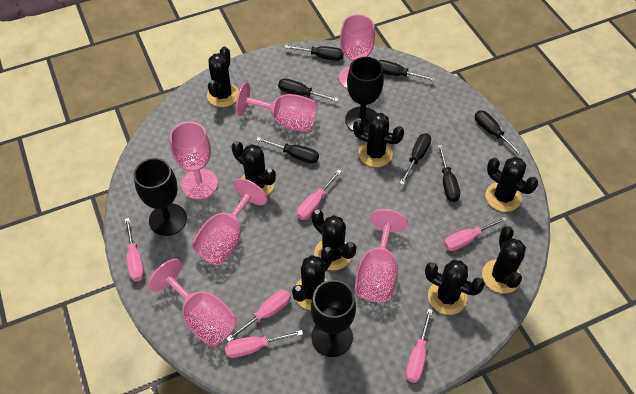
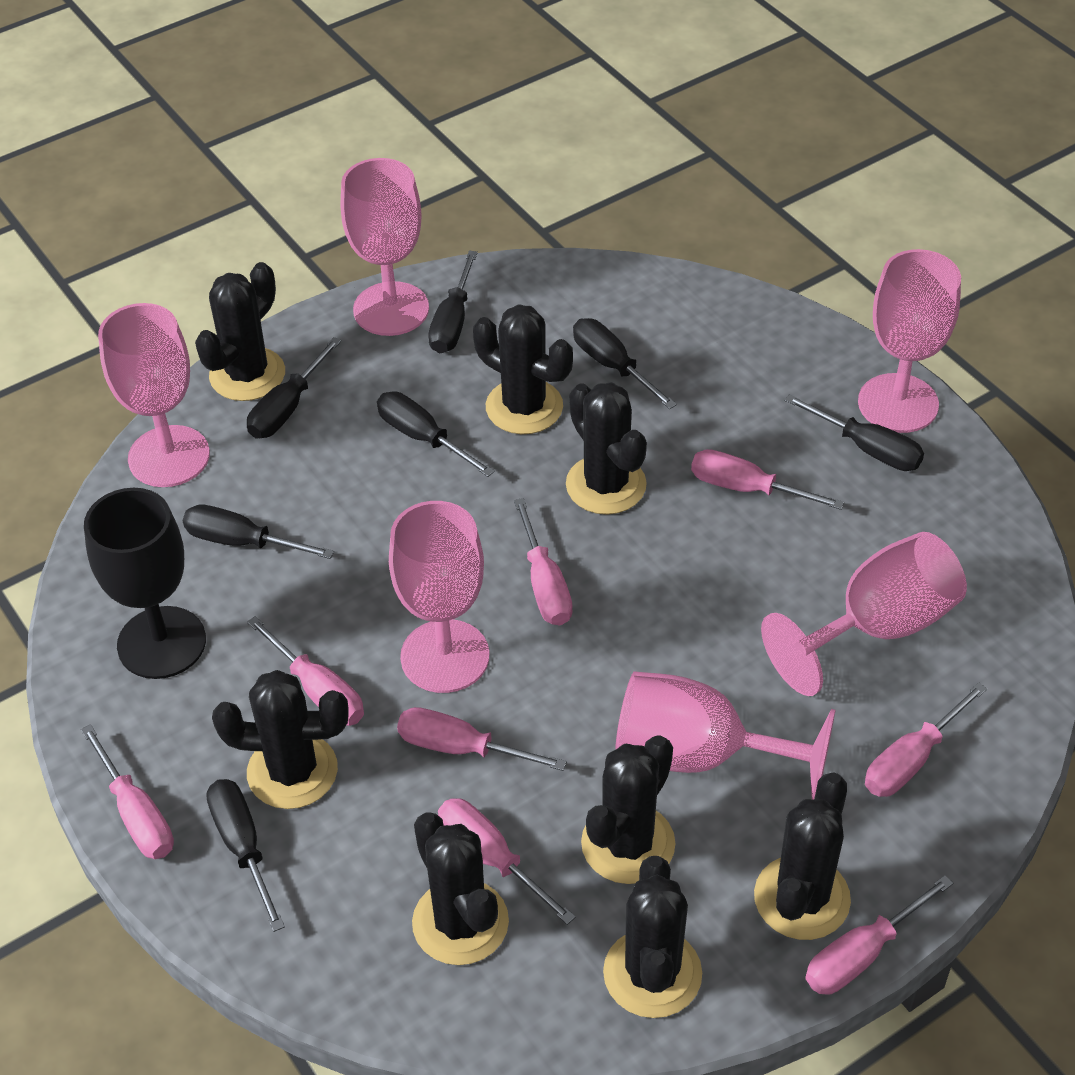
black goblet: [134,158,187,236] [311,280,356,357] [345,57,384,132] = 3 -> [84,488,206,679] = 1
pink screwdriver: [125,218,145,281] [225,330,303,358] [226,290,291,342] [297,169,342,220] [406,309,433,383] [444,216,507,251] = 6 -> [81,724,174,859] [247,616,364,726] [397,707,567,771] [438,798,576,925] [514,498,573,625] [691,449,844,510] [806,875,953,995] [865,682,987,797] = 8

